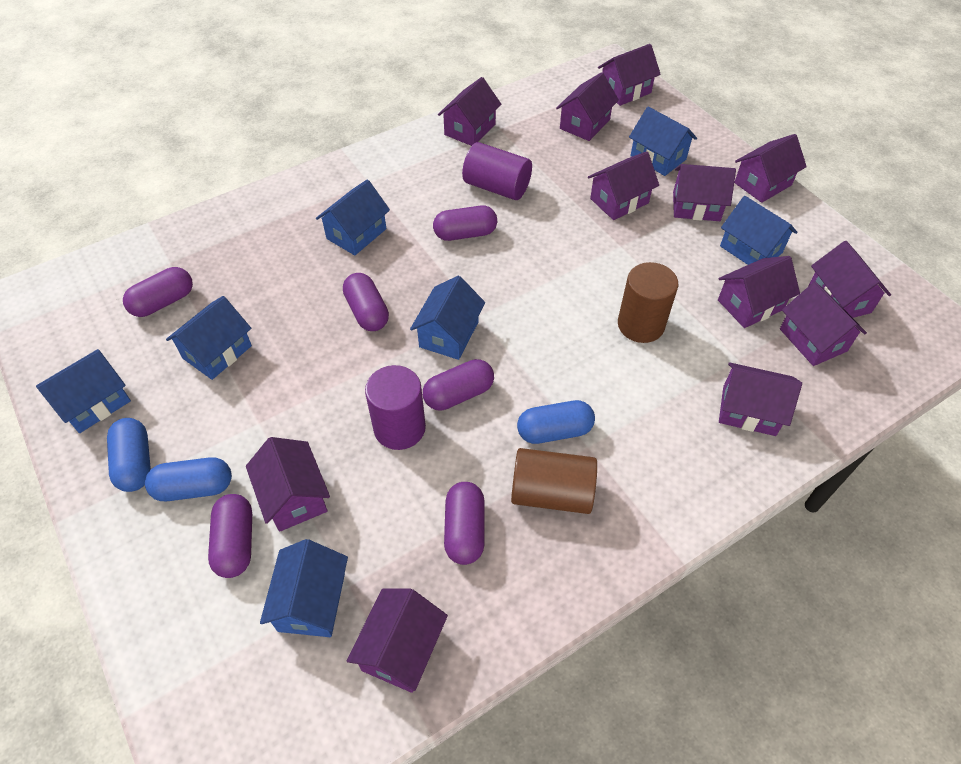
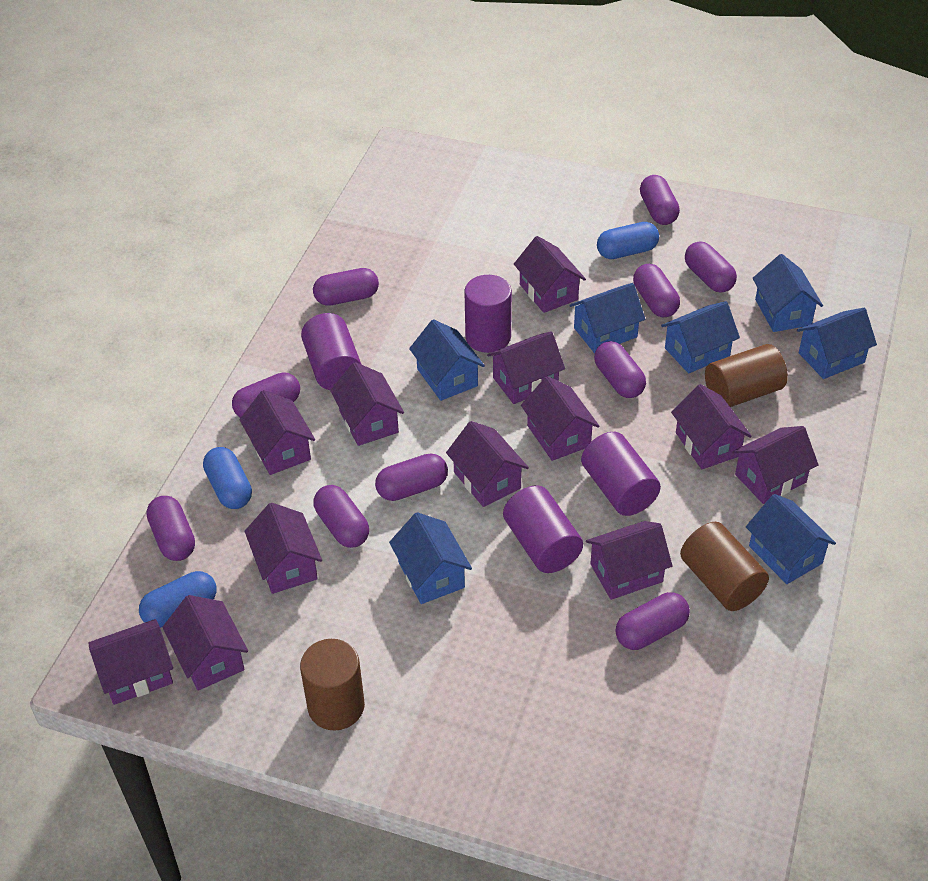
brown cylinder: [511,448,597,514] [618,262,678,343] = 2 -> [300,639,365,731] [680,522,769,611] [705,344,788,407] = 3
purple capsule: [123,267,193,317] [208,494,252,578] [343,273,389,331] [423,359,494,411] [433,206,497,241] [444,482,485,565] = 6 -> [146,496,195,561] [232,372,300,418] [313,268,379,306] [314,485,369,548] [375,454,448,501] [594,341,646,398] [615,592,690,650] [633,264,680,317] [640,175,680,225] [685,241,737,293] = 10
purple cylinder: [365,365,426,450] [462,142,532,200] = 2 -> [301,313,362,390] [464,275,512,353] [503,485,583,573] [581,432,661,516] = 4

